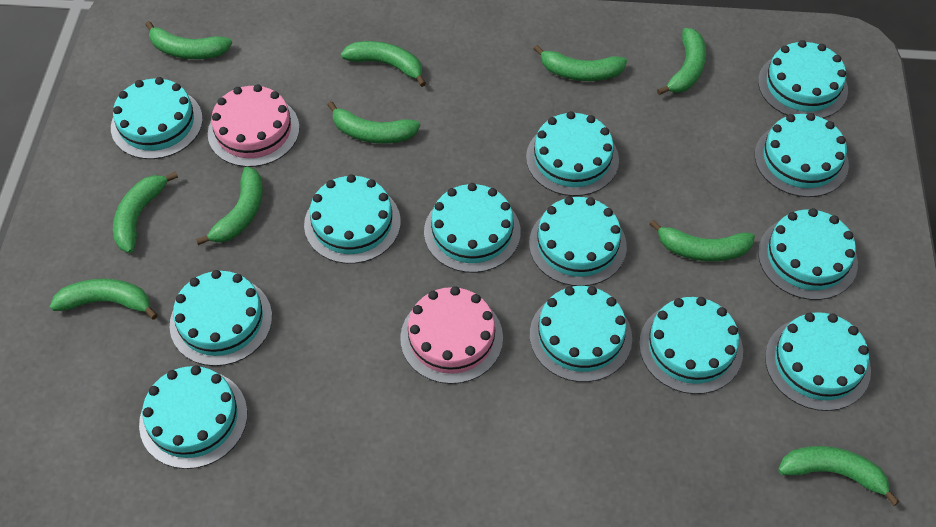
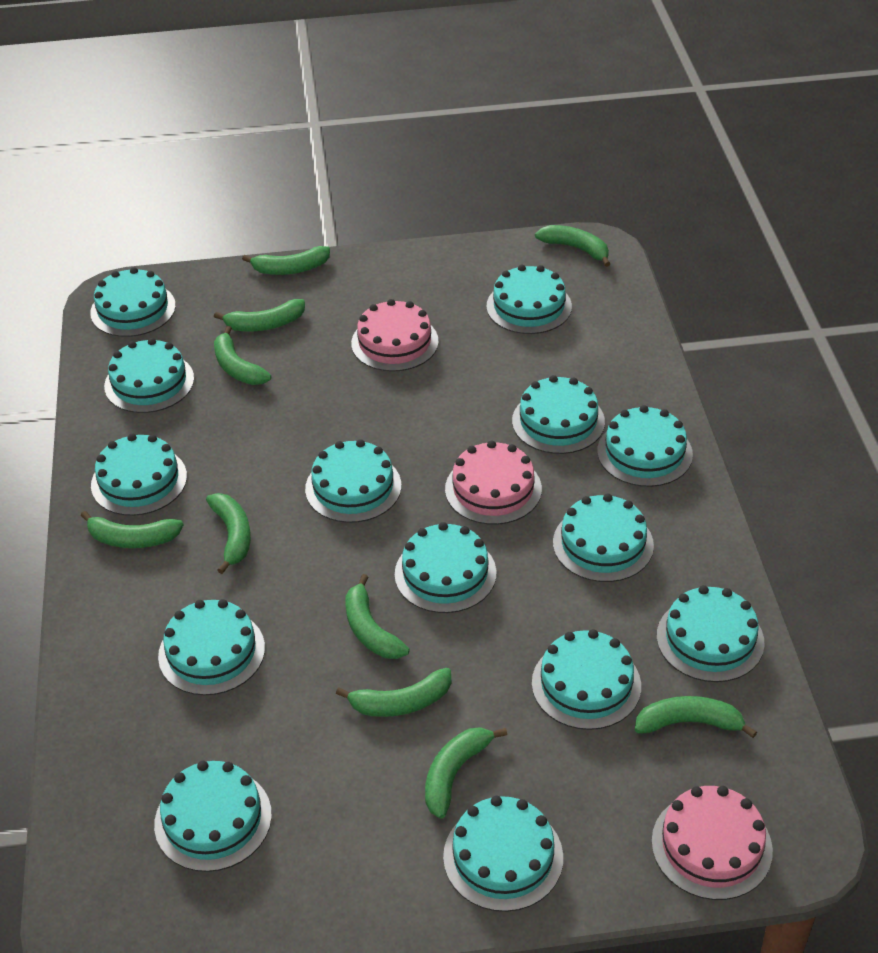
pink cake: [208,84,299,167] [400,286,503,384] = 2 -> [351,299,439,372] [445,440,542,525] [652,786,773,900] = 3
turquoise cake: [111,77,203,159] [139,365,247,469] [170,270,272,366] [304,174,401,264] [424,183,521,273] [526,111,619,196] [529,196,627,286] [530,286,632,382] [639,297,743,394] [755,113,849,197] [758,40,848,118] [758,208,858,300] [765,312,871,411] = 13 -> [90,267,176,337] [91,433,187,516] [104,338,194,413] [154,761,272,872] [158,599,265,695] [305,439,401,523] [395,522,496,613] [443,796,563,912] [486,265,572,334] [512,375,605,454] [532,629,641,730] [553,494,654,582] [597,405,693,487] [657,585,764,682] = 14

